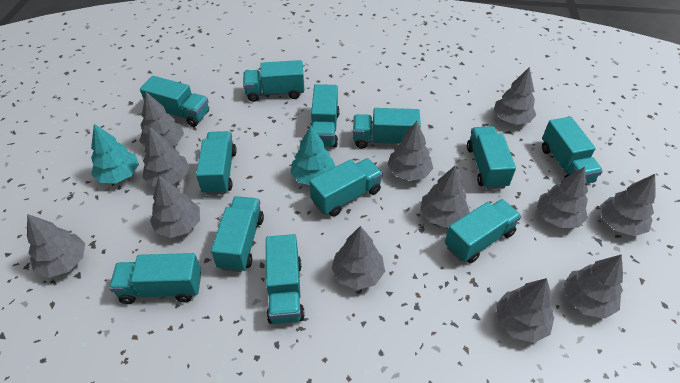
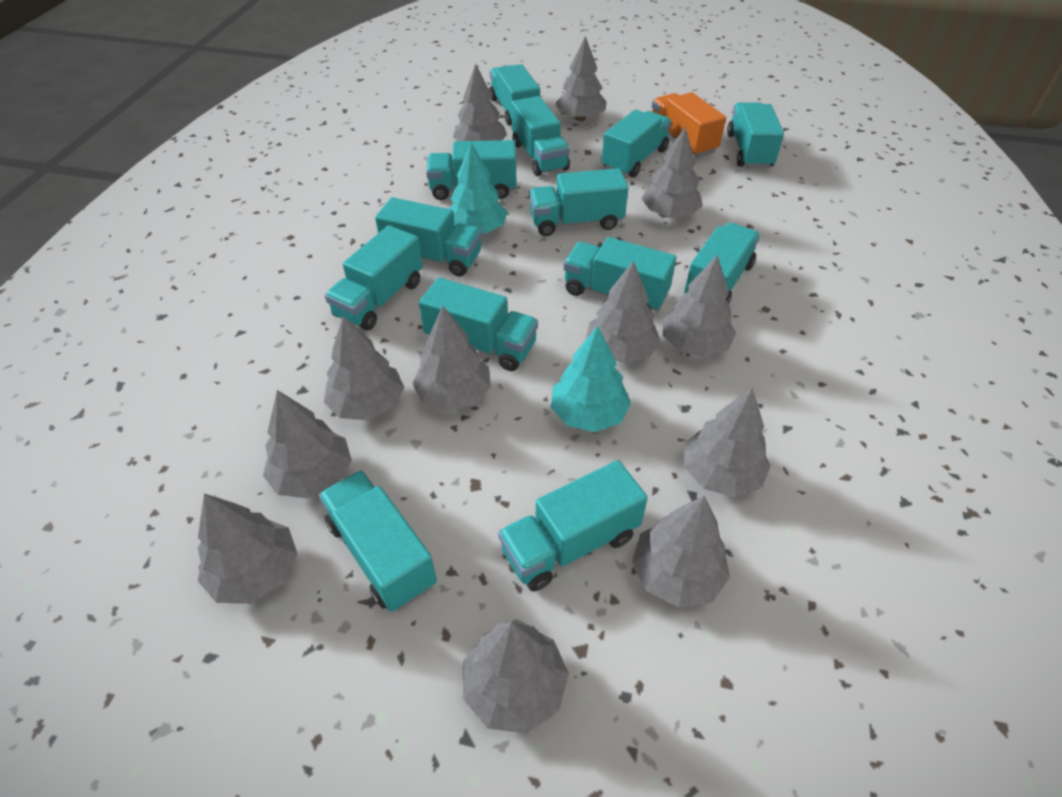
orange truck: none = 0 -> [652,92,726,157] = 1
turquoise truck: [109,253,201,304] [140,76,209,127] [196,131,237,195] [211,196,264,272] [243,60,305,102] [266,234,305,324] [309,158,383,217] [311,84,340,148] [353,108,421,149] [445,199,521,263] [467,126,516,189] [542,117,603,183] = 12 -> [319,470,437,612] [325,225,423,330] [375,197,482,277] [419,277,538,371] [426,140,517,200] [489,64,540,126] [498,460,648,592] [511,96,570,176] [529,168,629,236] [563,237,676,311] [602,109,672,177] [684,223,760,304] [727,102,784,168] = 13

